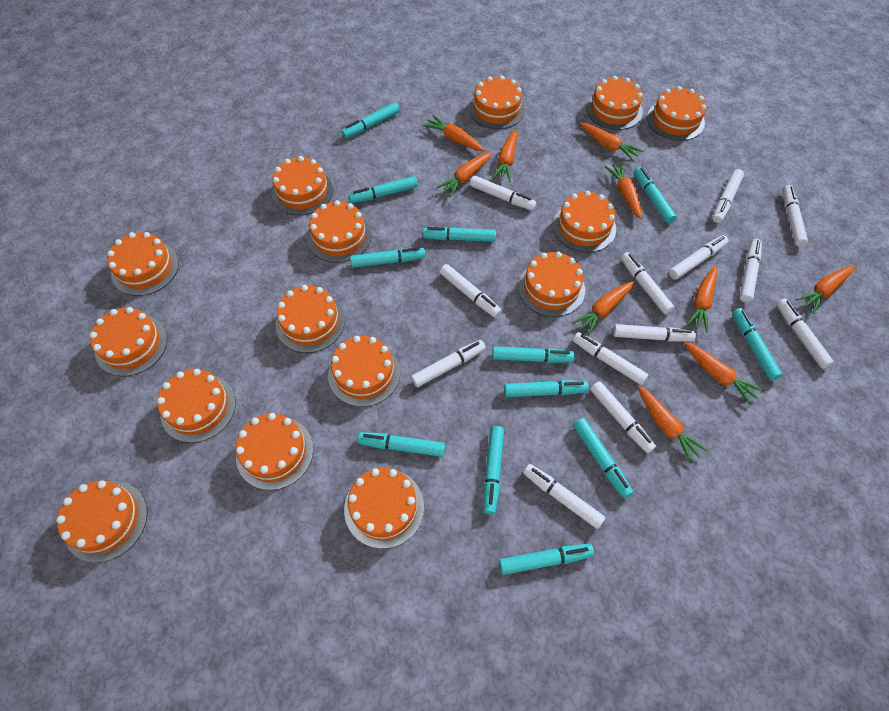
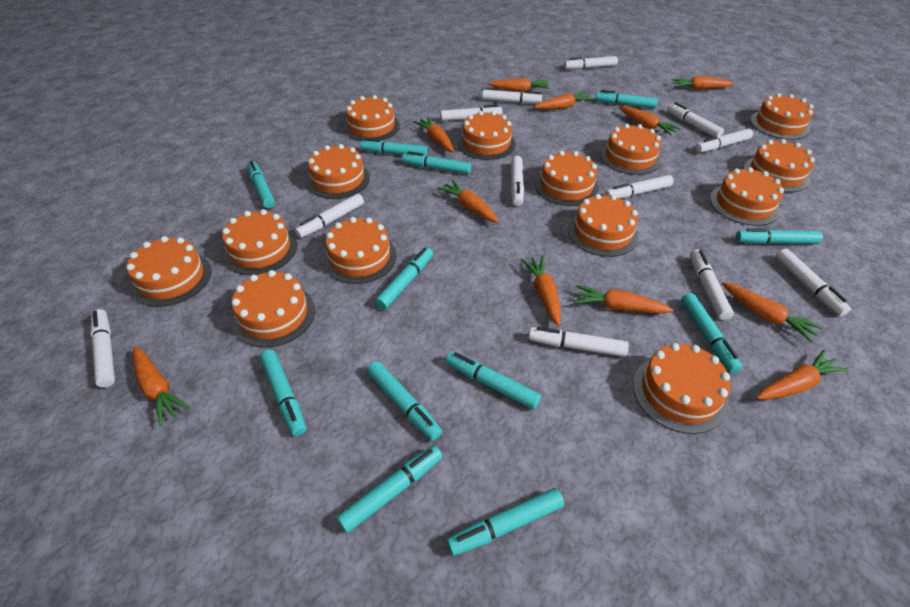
orange cake: [56,480,147,563] [90,307,167,376] [107,232,179,296] [157,369,236,443] [236,413,313,490] [272,156,333,215] [276,285,345,353] [307,200,371,263] [328,336,400,407] [344,468,424,549] [469,75,525,129] [518,251,585,317] [553,191,616,253] [586,76,643,130] [647,86,706,141] = 15 -> [126,236,212,307] [222,209,297,275] [232,270,315,347] [306,144,370,199] [323,217,397,284] [344,95,400,141] [458,111,515,160] [535,151,599,206] [568,194,639,257] [600,124,661,175] [633,343,731,434] [710,167,784,226] [744,139,815,193] [750,93,814,140] = 14
orange carrot: [423,115,484,151] [436,152,492,197] [492,129,518,182] [572,281,634,336] [580,122,643,162] [604,162,642,219] [638,386,708,464] [684,342,764,406] [686,266,717,332] [796,265,855,314] = 10 -> [133,346,190,426] [413,117,454,152] [437,180,499,223] [488,78,550,92] [521,256,561,326] [534,91,594,109] [574,285,673,314] [619,106,681,136] [671,76,735,90] [722,282,823,343] [757,349,848,400] = 11
white marker: [411,340,486,387] [440,264,502,318] [470,176,536,211] [523,464,606,529] [573,332,648,385] [590,381,656,453] [613,324,696,342] [621,252,675,314] [669,235,728,280] [712,169,744,223] [740,239,762,302] [776,299,834,369] [782,185,808,246] = 13 -> [90,309,115,388] [295,194,364,238] [440,105,503,121] [482,90,542,104] [511,156,524,206] [529,327,629,357] [564,56,618,69] [605,175,674,199] [667,102,724,137] [690,249,734,320] [695,129,753,153] [776,248,851,316] = 12

